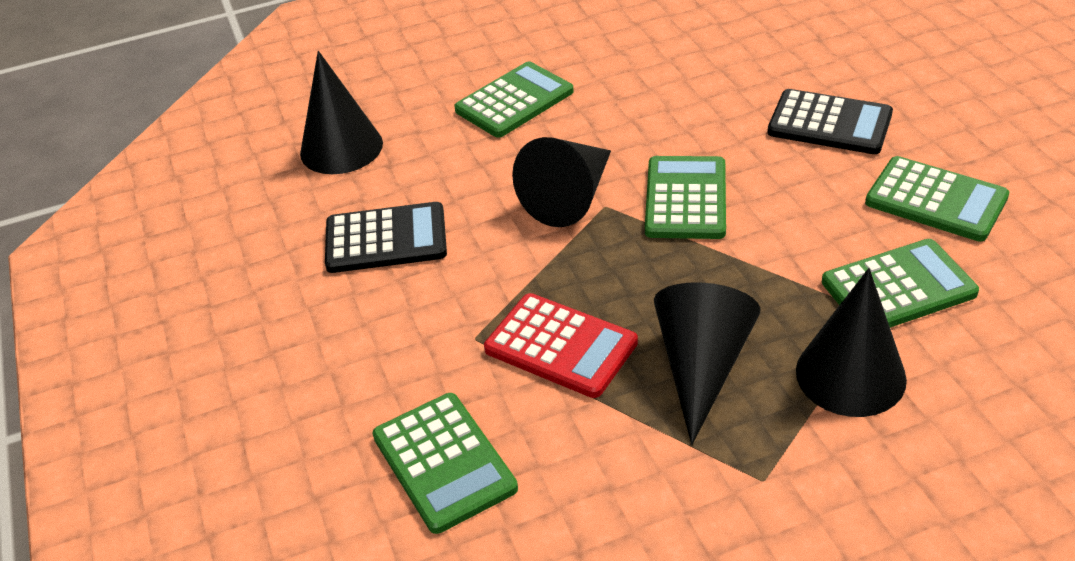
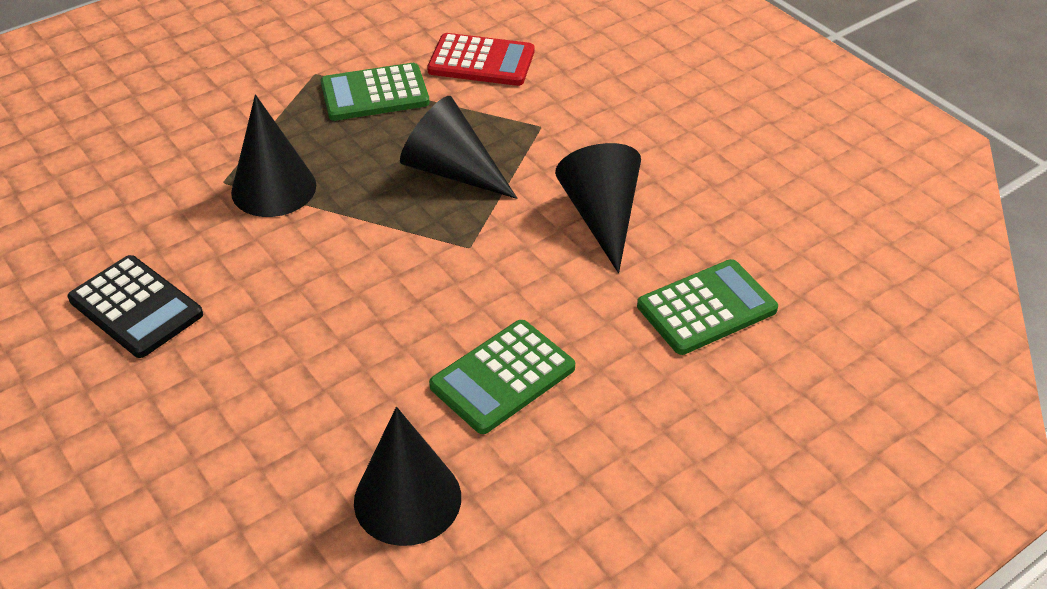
black calculator: [325,202,447,273] [768,89,893,154] = 2 -> [68,255,203,358] = 1
green calculator: [373,393,518,534] [454,61,574,138] [645,156,726,239] [822,239,979,328] [865,156,1009,242] = 5 -> [321,63,430,121] [429,320,575,434] [637,259,778,355] = 3

